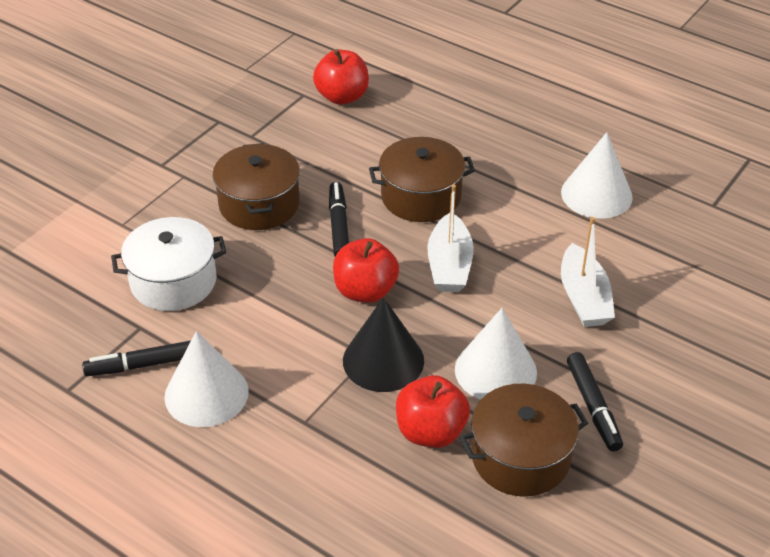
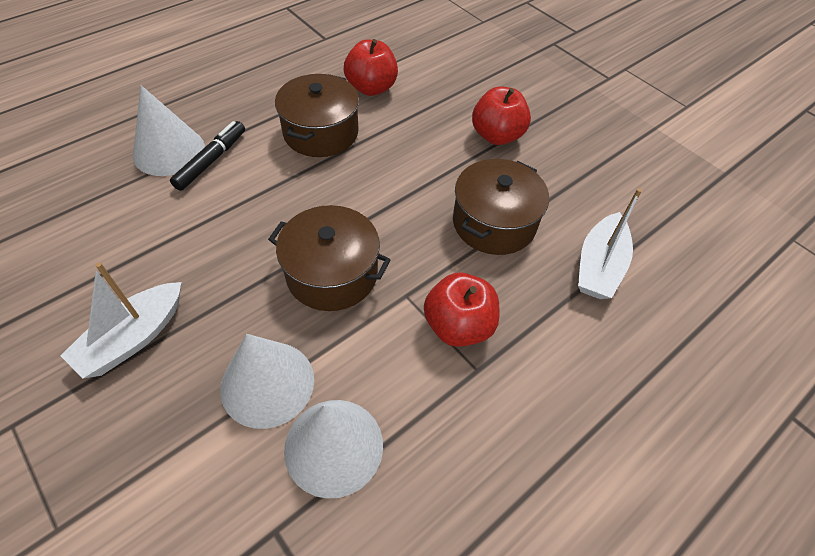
black cone: [343,297,424,392] = 1 -> none = 0
black marker: [82,341,191,376] [329,182,349,256] [567,352,623,451] = 3 -> [170,121,245,191] = 1
white pot: [111,217,226,311] = 1 -> none = 0

